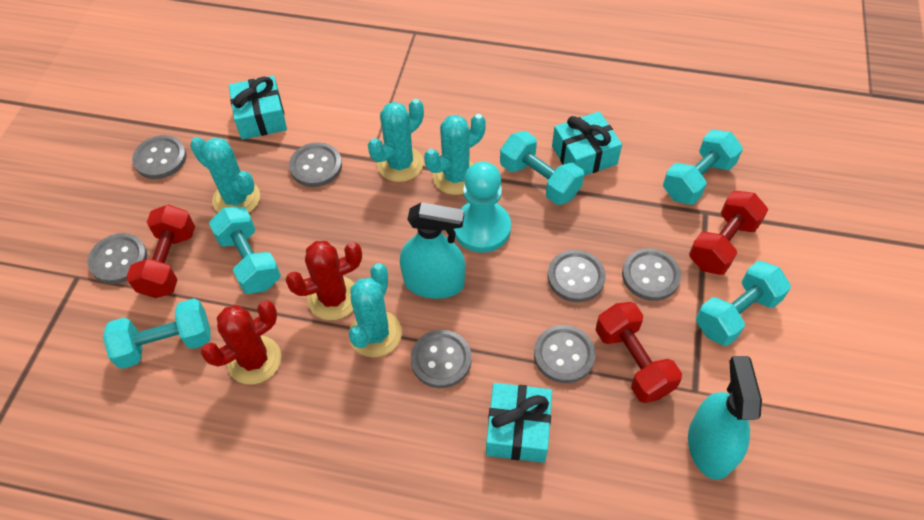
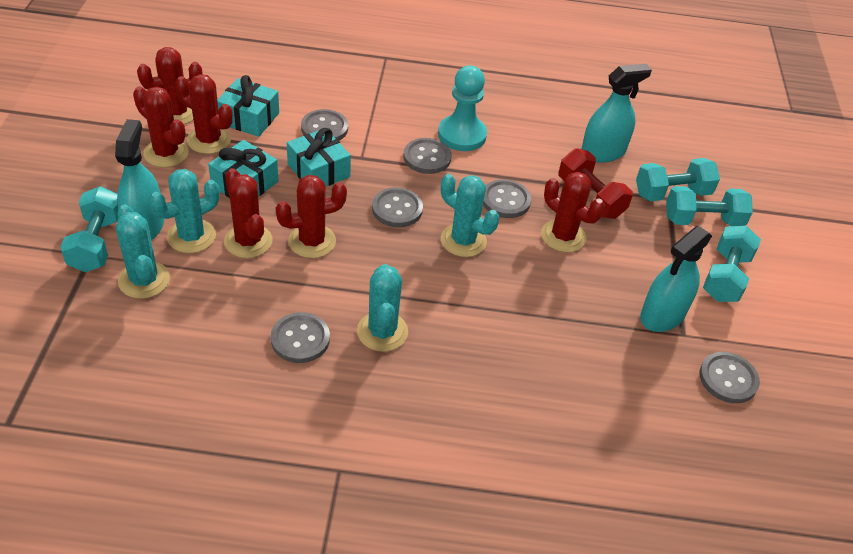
grey button: [87,233,147,284] [132,135,187,179] [289,142,342,187] [411,330,472,388] [534,325,596,383] [547,250,606,302] [622,248,681,301] = 7 -> [271,312,330,363] [301,109,348,141] [372,187,423,227] [403,138,452,174] [483,179,531,218] [700,352,760,403] = 6
red cactus: [200,300,281,384] [285,241,362,320] = 2 -> [133,86,189,168] [137,47,203,124] [175,74,233,154] [224,168,272,258] [276,175,347,258] [541,172,605,253] = 6
red dumbbell: [126,204,195,298] [595,302,682,403] [689,191,768,275] = 3 -> [559,148,633,219] = 1
turquoise dumbbell: [103,298,211,369] [209,206,281,294] [500,131,584,205] [663,130,743,205] [696,261,791,346] = 5 -> [60,186,119,272] [636,158,720,201] [666,186,753,226] [703,226,761,302] = 4
turquoise spray bottle: [400,202,465,299] [688,356,762,480] = 2 -> [115,119,164,240] [582,64,652,163] [640,226,712,332] = 3

